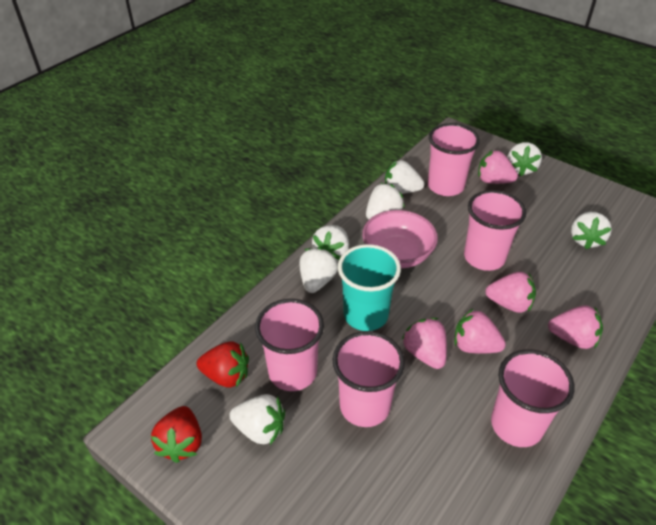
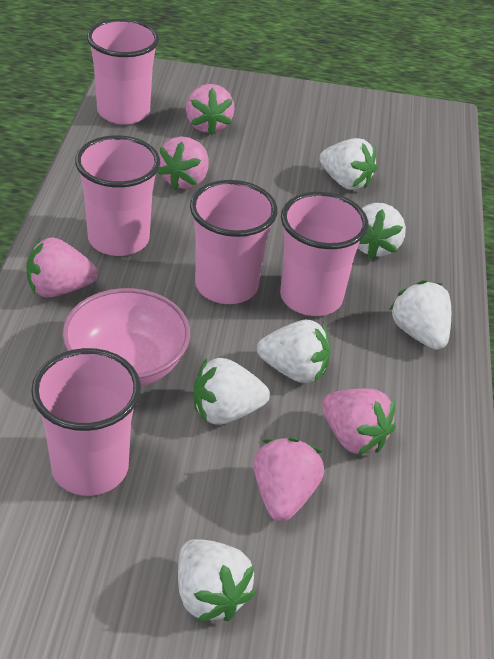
red strawberry: [151,406,202,463] [196,341,249,388] = 2 -> none = 0
turquoise cup: [338,244,401,331] = 1 -> none = 0
white strawberry: [229,394,285,445] [299,247,338,293] [312,225,349,261] [366,183,405,219] [385,160,425,194] [508,142,542,176] [571,212,612,249] = 7 -> [178,539,256,622] [194,358,270,425] [257,320,331,383] [319,138,377,190] [358,203,406,259] [389,280,451,350] = 6

